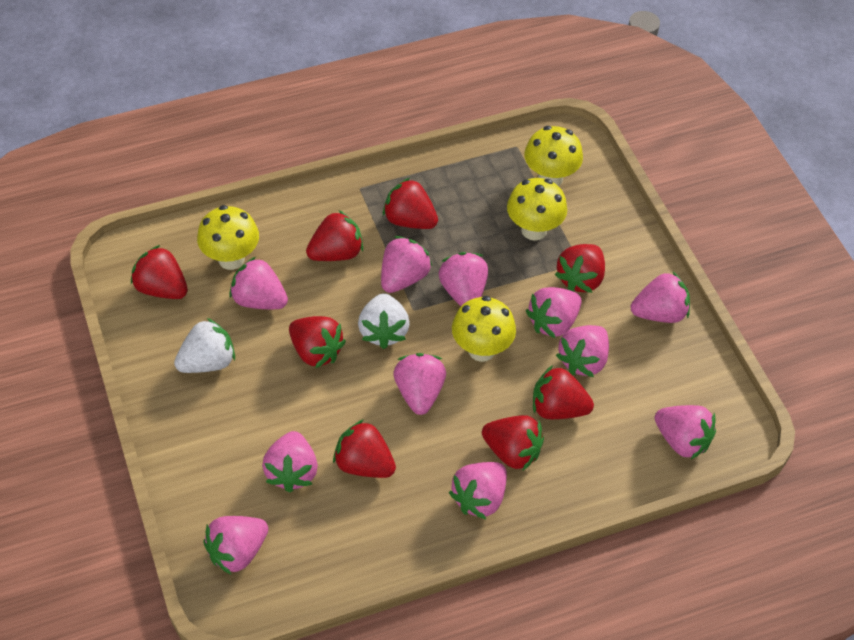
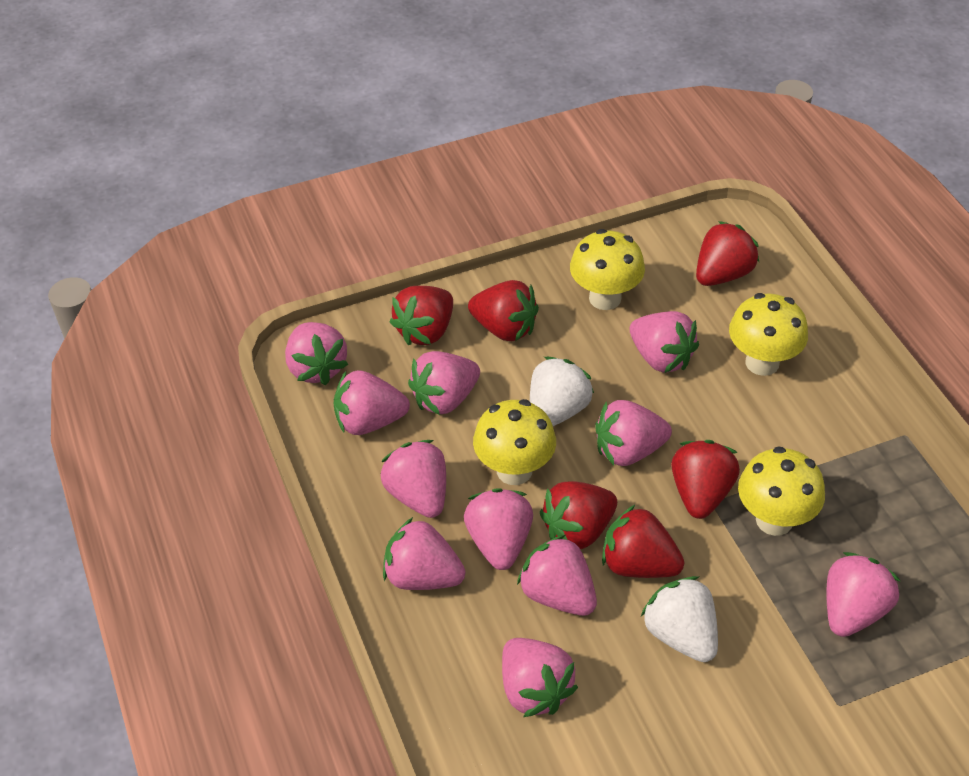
red strawberry: [131,245,188,299] [289,316,346,368] [306,210,363,261] [333,419,396,478] [383,178,438,229] [482,415,544,470] [533,365,594,419] [554,244,605,293] = 8 -> [390,286,453,345] [468,280,539,341] [540,481,617,549] [602,505,684,578] [671,440,740,519] [696,221,759,286] = 6

